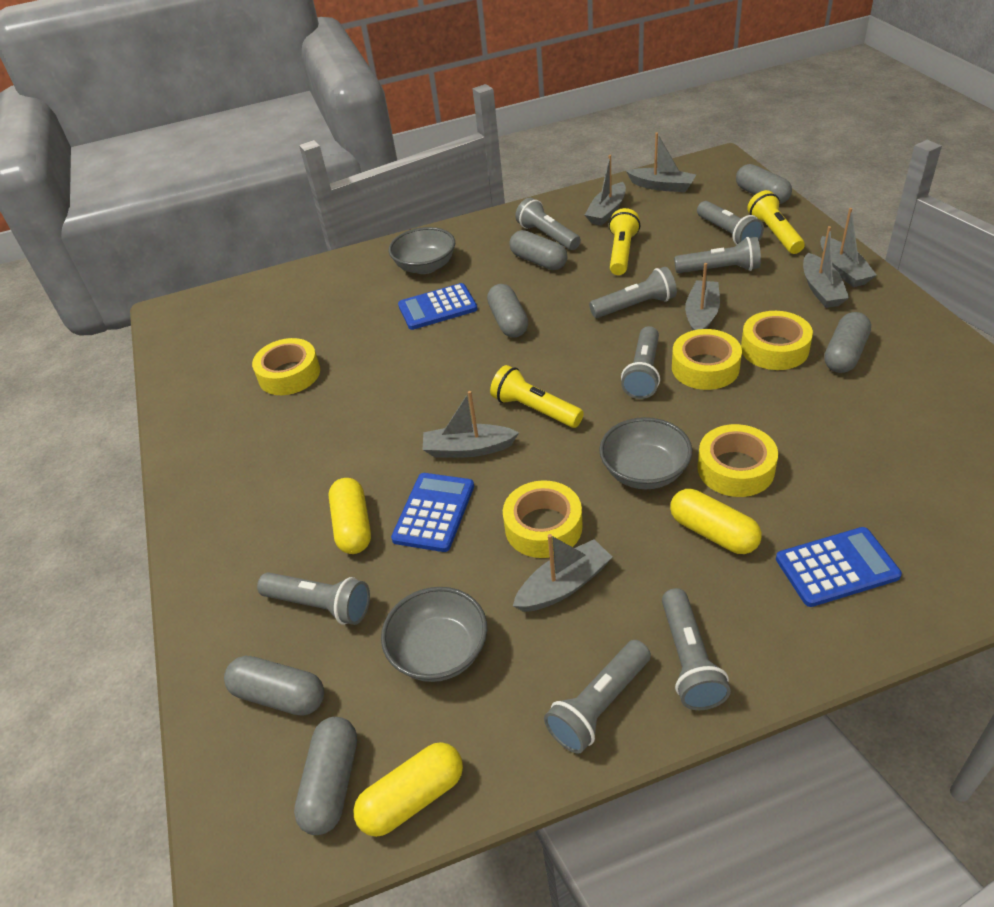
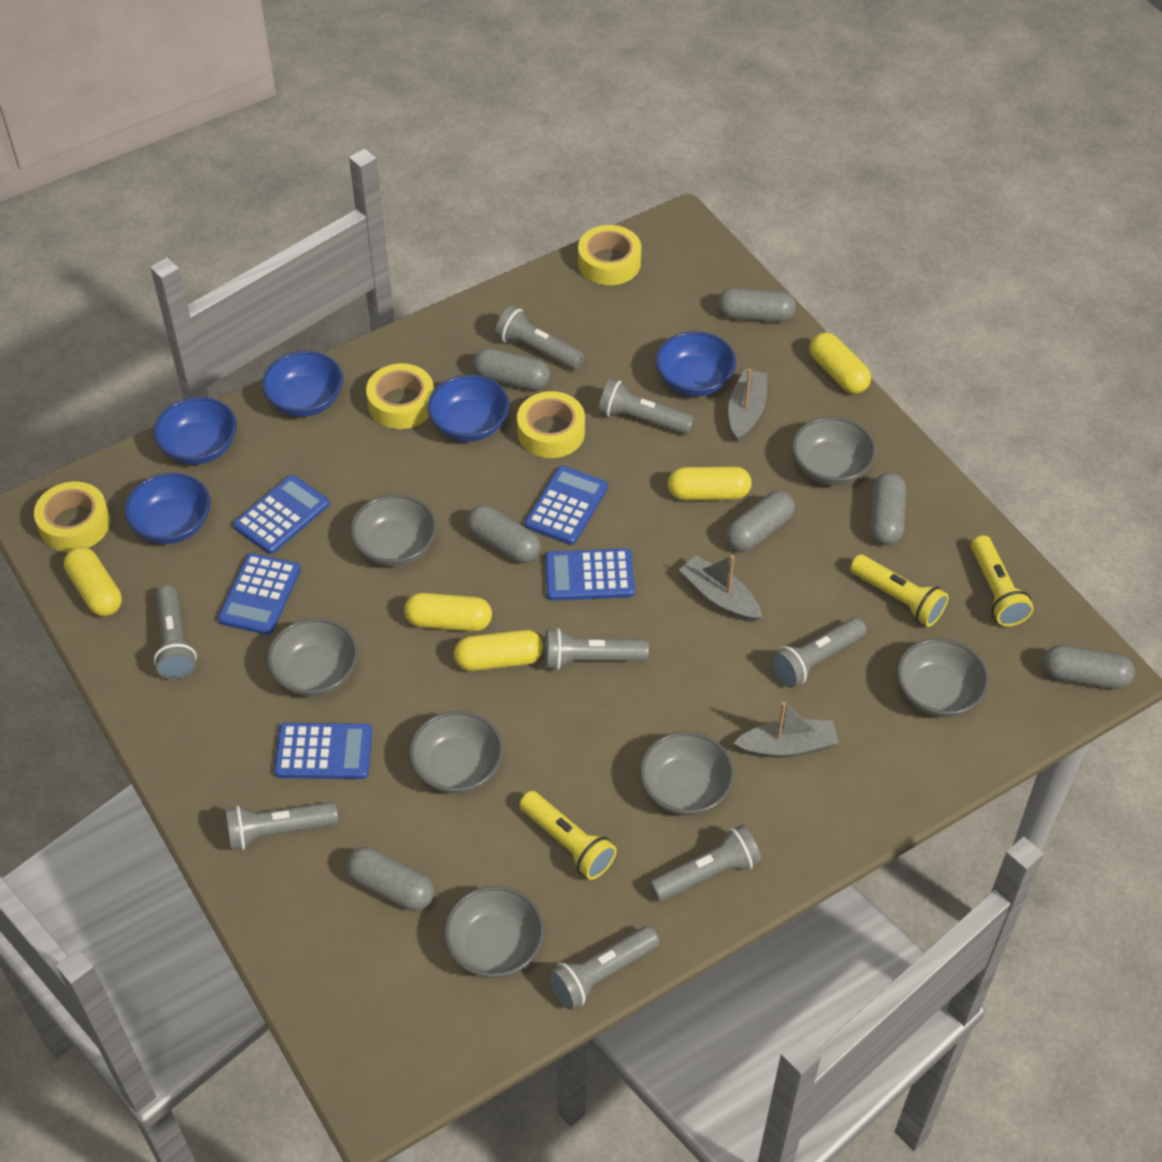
blue bowl: none = 0 -> [124,473,211,544] [153,397,237,465] [262,351,343,417] [427,375,510,442] [656,331,736,396] = 5
blue calculator: [391,473,474,552] [398,283,477,330] [776,527,902,607] = 3 -> [218,553,301,635] [233,475,330,554] [274,723,372,779] [525,466,608,545] [545,548,635,601] = 5
grey boat: [423,391,519,458] [513,534,612,612] [585,155,626,226] [626,133,696,192] [685,263,720,331] [803,226,849,308] [820,208,877,287] = 7 -> [679,555,762,622] [728,369,767,442] [733,702,839,758] = 3
grey bowl: [381,587,487,682] [389,227,455,274] [599,417,692,489] = 3 -> [267,618,358,696] [350,494,437,567] [409,711,503,794] [444,886,544,978] [640,732,734,816] [792,417,876,485] [897,638,989,717] = 7
grey capsule: [224,656,324,716] [294,717,357,835] [487,284,528,338] [510,230,567,270] [736,164,792,204] [824,312,871,373] = 6 -> [346,847,434,911] [467,505,541,563] [473,348,550,390] [718,288,796,322] [726,491,795,552] [870,472,906,546] [1043,645,1135,689] = 7
yellow capsule: [328,478,371,554] [353,742,463,837] [670,489,762,554] = 3 -> [64,547,122,616] [404,593,492,632] [454,630,543,671] [668,466,752,500] [809,332,871,394] = 5
yellow tape: [252,338,320,395] [503,480,583,558] [672,329,742,390] [697,424,778,497] [741,311,813,370] = 5 -> [34,482,110,552] [366,363,434,429] [517,391,585,458] [578,225,641,285] = 4

